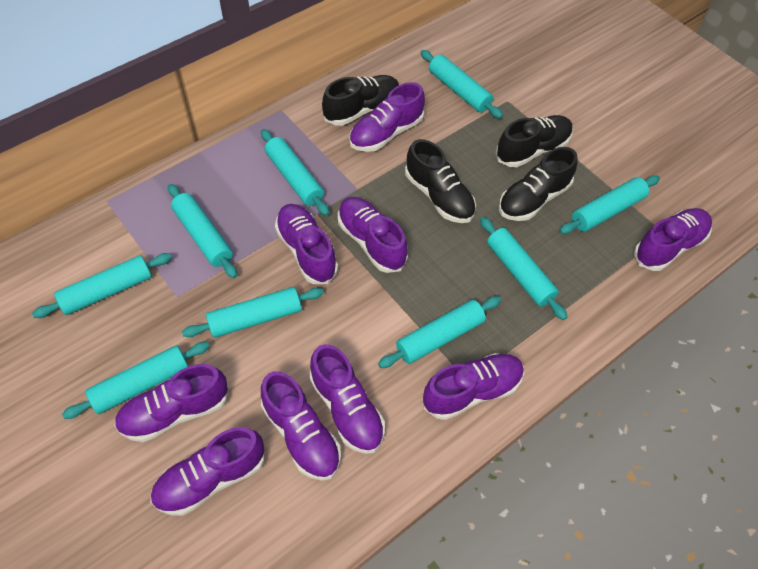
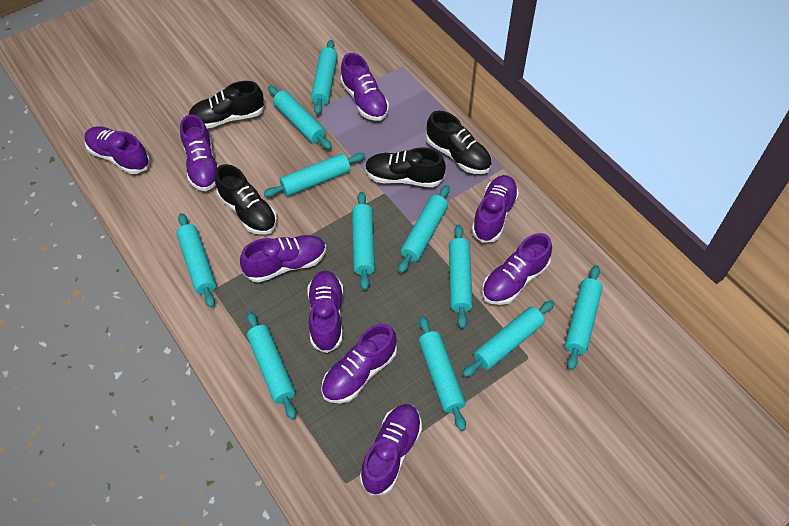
turquoise rolling pin: [32,253,172,318] [62,342,210,419] [168,184,237,278] [182,287,324,338] [261,129,329,216] [378,296,501,368] [420,50,503,119] [480,217,567,320] [559,175,660,234] = 9 -> [176,213,216,308] [247,311,296,420] [264,153,366,197] [268,85,332,149] [311,40,338,115] [352,192,375,290] [398,185,450,273] [419,316,466,431] [449,225,473,329] [462,300,554,377] [565,265,603,370] = 11

